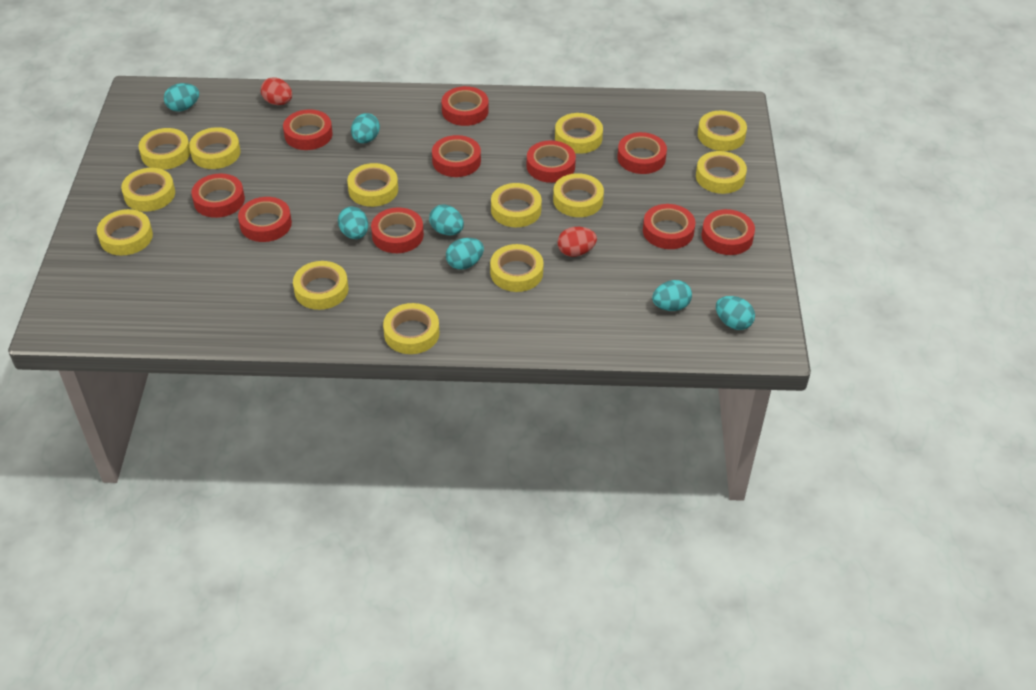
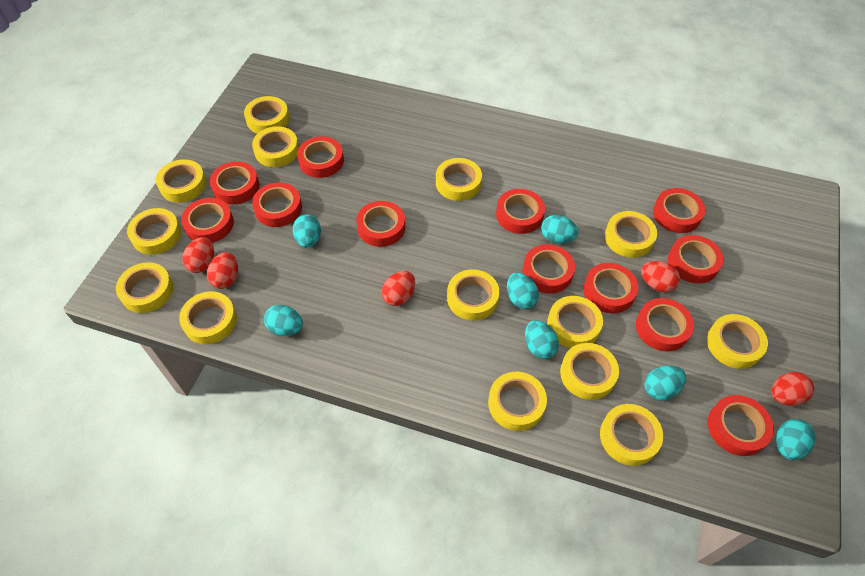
red egg: [261,77,292,105] [558,227,597,257] = 2 -> [182,237,214,273] [207,252,238,289] [381,271,415,306] [641,261,680,292] [772,372,814,406] = 5
red tape: [191,174,245,218] [238,197,292,242] [283,109,332,150] [371,207,424,253] [432,135,481,177] [441,86,489,126] [527,140,576,183] [617,132,667,174] [643,204,695,249] [702,209,755,255] = 10 -> [181,198,234,243] [210,161,259,205] [252,182,302,227] [297,136,344,178] [356,201,405,247] [496,189,545,234] [523,244,575,294] [583,263,638,313] [636,298,694,351] [653,188,705,233] [668,235,723,284] [708,395,774,456] = 12
yellow tape: [97,209,153,256] [121,168,175,212] [139,128,190,170] [189,127,241,169] [293,261,348,310] [347,163,398,207] [383,303,439,354] [490,244,544,292] [491,183,542,227] [553,173,604,217] [555,113,603,154] [696,151,747,194] [698,111,747,151] = 13 -> [116,262,174,313] [127,208,181,255] [156,159,206,202] [179,291,237,344] [244,96,289,134] [252,126,299,167] [436,158,482,201] [447,269,500,321] [488,372,547,431] [547,296,603,348] [560,343,619,400] [600,404,663,466] [605,211,657,258] [707,314,768,369] = 14

